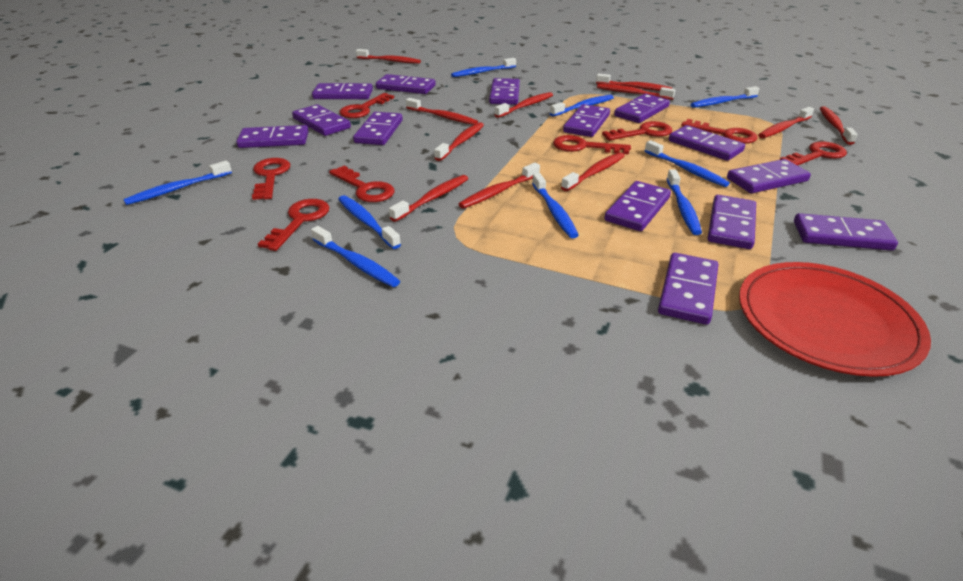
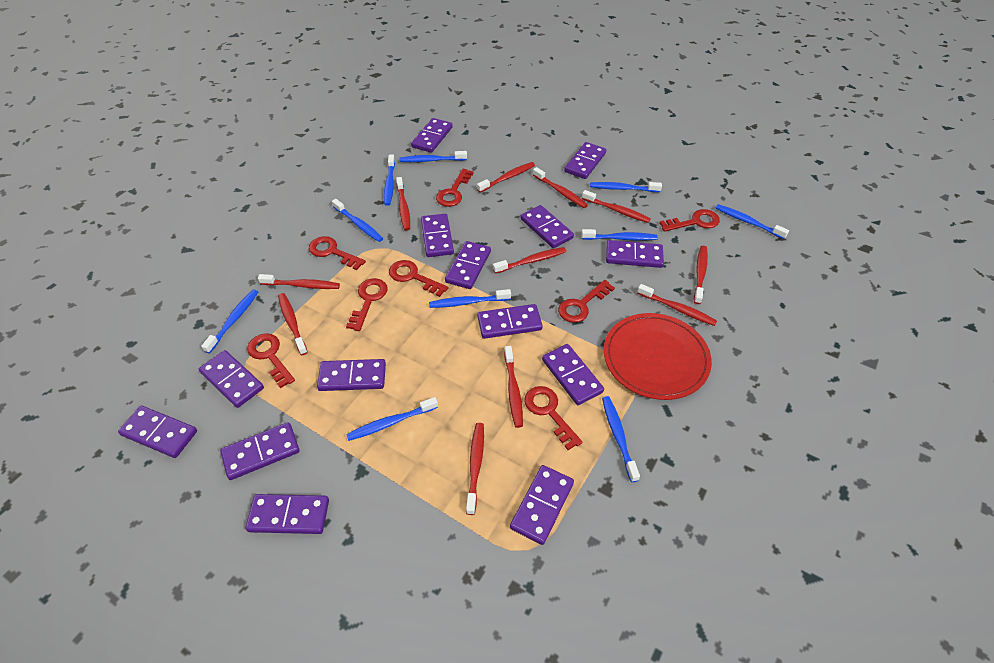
blue toothbrush: [123,161,232,205] [311,226,400,287] [338,195,401,249] [451,58,516,77] [532,173,579,239] [550,95,614,117] [645,140,730,187] [667,169,702,235] [690,86,760,108] = 9 -> [201,289,258,354] [332,199,383,242] [346,397,438,441] [384,155,395,206] [399,151,467,162] [429,289,511,308] [581,229,658,241] [590,182,662,192] [602,396,640,482] [715,204,789,239] = 10

